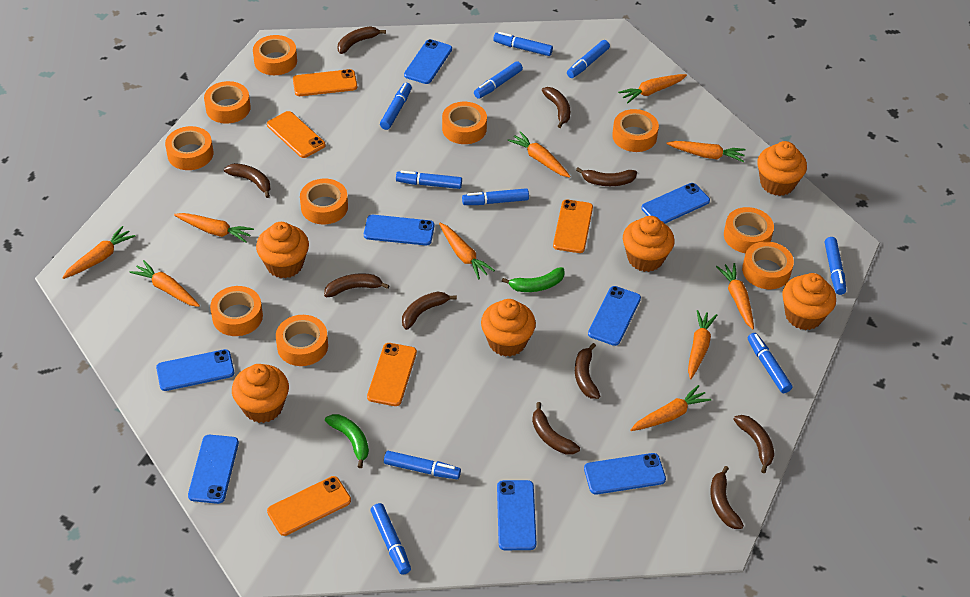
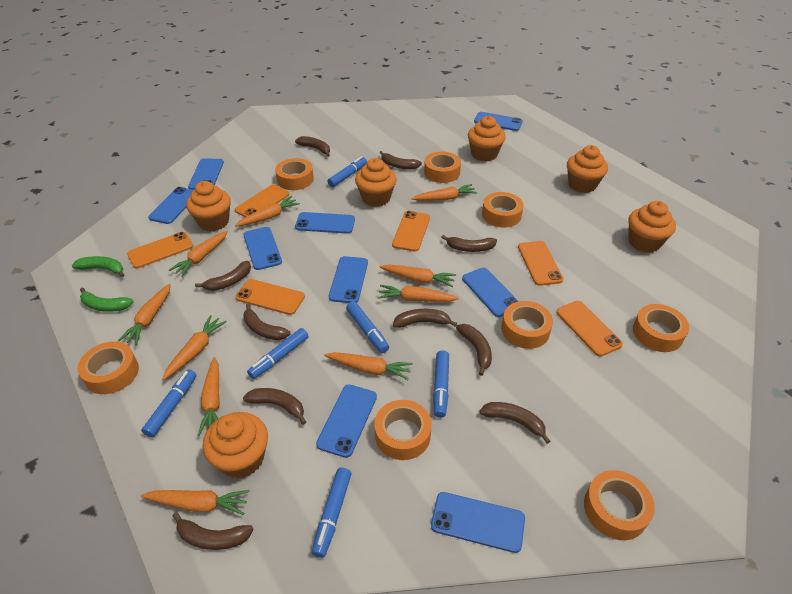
blue marker: [370,503,411,575] [380,83,412,130] [384,451,461,479] [396,171,462,189] [462,188,529,205] [474,61,523,99] [493,32,553,56] [567,40,610,78] [748,333,792,393] [825,237,846,295] = 10 -> [141,369,196,438] [247,328,308,379] [312,467,352,558] [327,156,367,187] [346,301,389,353] [433,350,449,418] = 6
blue phone: [156,349,234,391] [188,435,239,504] [364,215,434,245] [404,39,452,84] [497,480,536,550] [584,453,666,495] [588,286,641,346] [641,183,710,224] = 8 -> [148,187,193,224] [188,159,224,190] [243,227,282,270] [295,212,355,234] [316,384,377,458] [329,256,368,303] [431,492,525,553] [462,268,518,317] [474,112,523,131] = 9
orange phone: [267,111,326,158] [267,476,351,536] [293,69,357,96] [367,343,417,406] [553,199,593,253] = 5 -> [127,232,193,269] [235,184,290,217] [235,279,305,315] [392,211,430,252] [518,241,563,286] [556,301,623,357] = 6
orange tape: [165,126,213,170] [204,81,251,124] [210,286,263,336] [253,35,297,75] [276,315,328,366] [300,179,348,224] [442,102,487,144] [612,109,659,152] [724,207,774,253] [742,241,794,289] = 10 -> [77,342,139,394] [275,158,314,190] [374,400,432,460] [424,152,461,183] [482,192,524,228] [501,301,553,349] [584,470,655,540] [633,304,689,352] = 8

